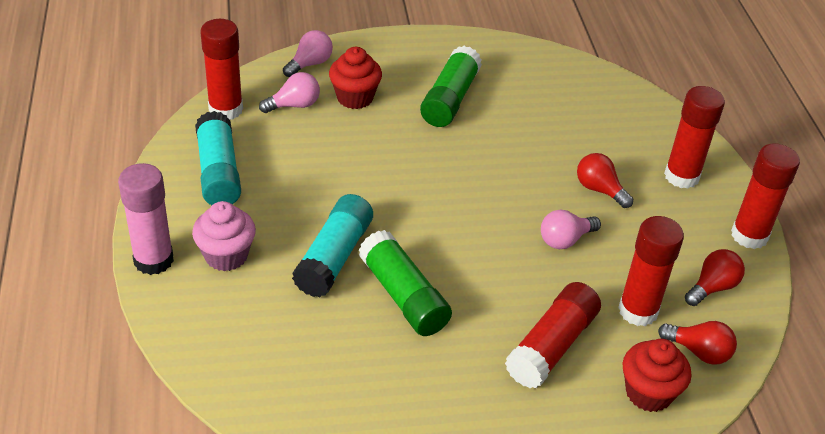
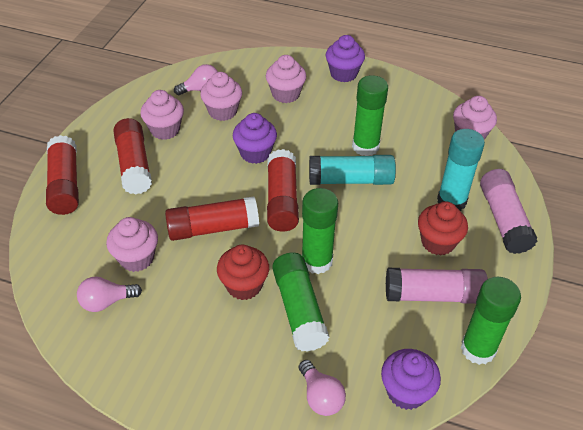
green glue stick: [359,230,452,336] [420,46,482,127] = 2 -> [272,253,329,352] [302,188,338,274] [352,75,388,156] [461,277,521,365] = 4
pink cupcake: [192,201,256,271] = 1 -> [106,217,158,272] [140,90,184,140] [200,72,242,121] [266,55,306,103] [453,96,497,140] = 5
pink glue stick: [118,163,174,275] = 1 -> [386,268,488,304] [480,169,538,254] = 2
purple cupcake: none = 0 -> [233,113,277,164] [326,35,365,82] [381,349,441,410] = 3
red glue stick: [200,19,243,120] [505,282,601,389] [618,216,684,326] [664,86,725,189] [731,143,800,249] = 5 -> [46,135,79,215] [113,118,152,195] [165,196,259,241] [267,149,299,232] = 4
red light bulb: [577,153,633,208] [658,321,737,365] [685,249,745,306] = 3 -> none = 0

